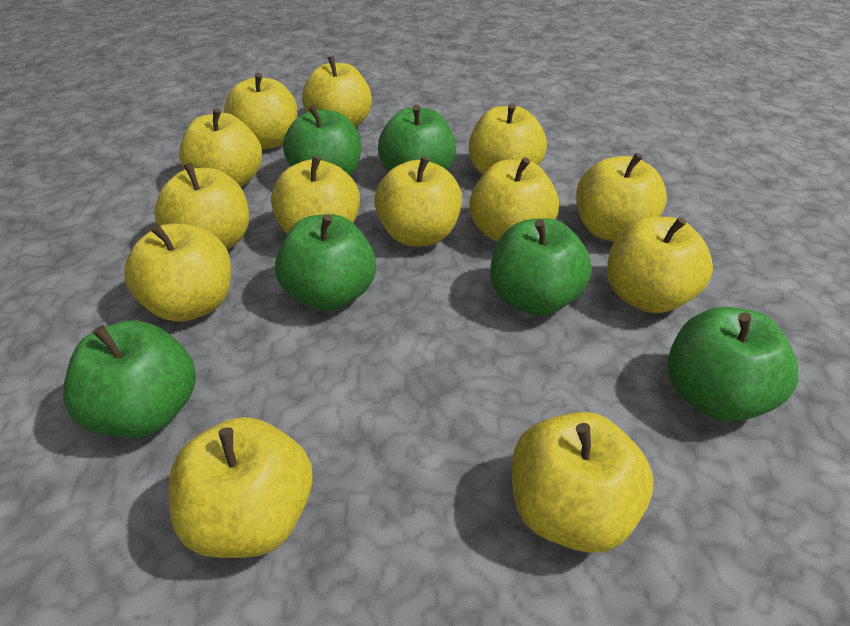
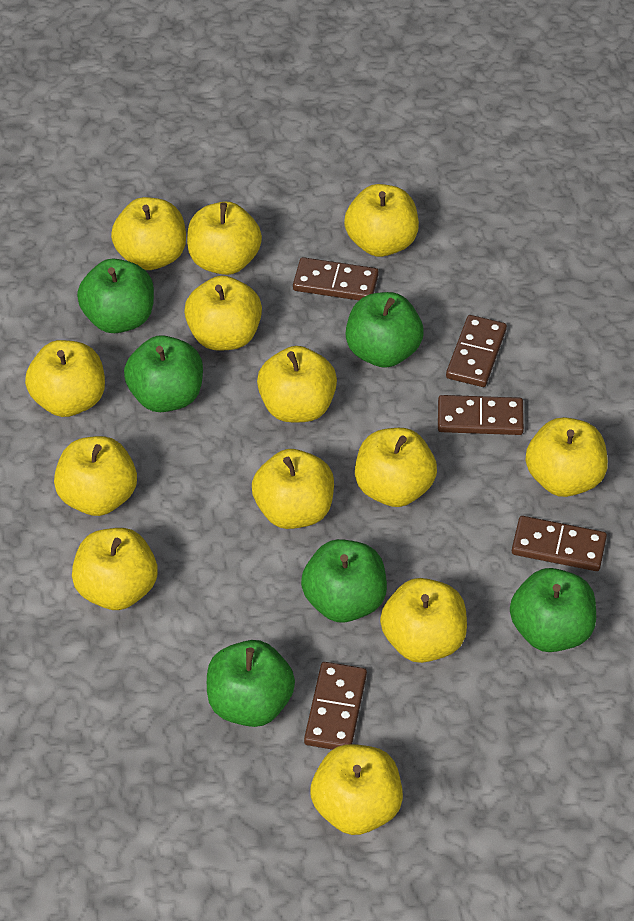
brown domino: none = 0 -> [293,257,379,300] [304,662,367,750] [438,395,524,435] [446,315,507,387] [512,516,607,571] = 5

